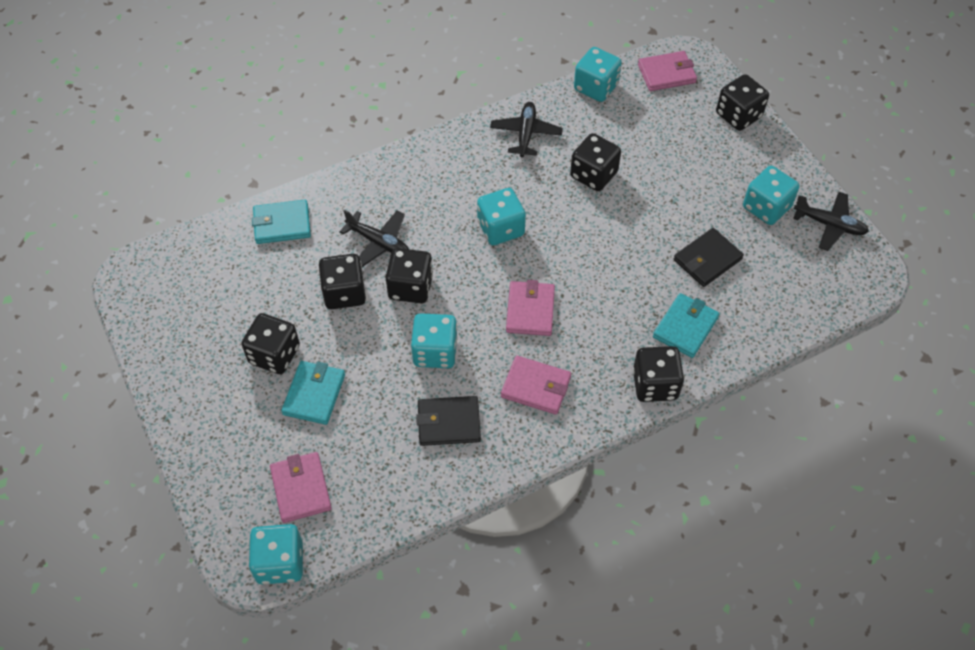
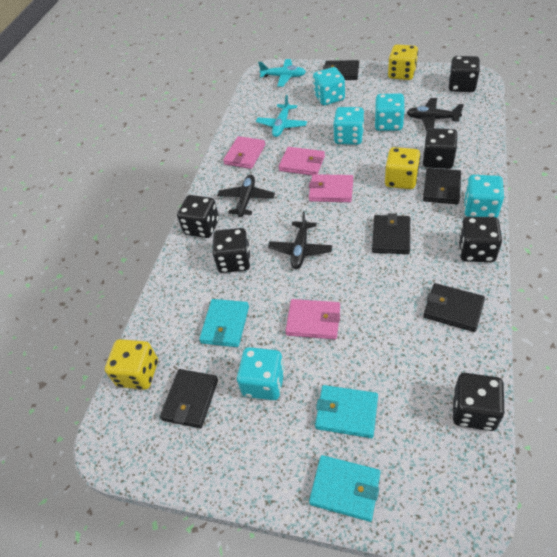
black wallet: [416,396,481,446] [674,228,744,287] = 2 -> [160,369,218,428] [323,60,359,80] [372,213,410,254] [423,168,461,204] [423,283,485,332] = 5
turquoise plane: none = 0 -> [256,94,307,137] [258,59,306,87] = 2
yellow dice: none = 0 -> [105,339,158,390] [385,147,420,189] [388,44,418,80] = 3

